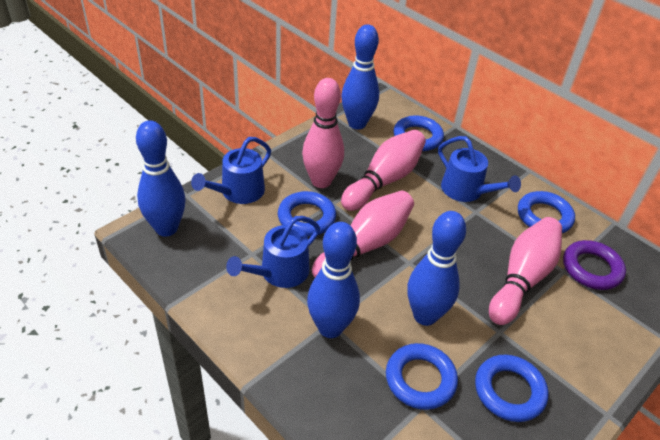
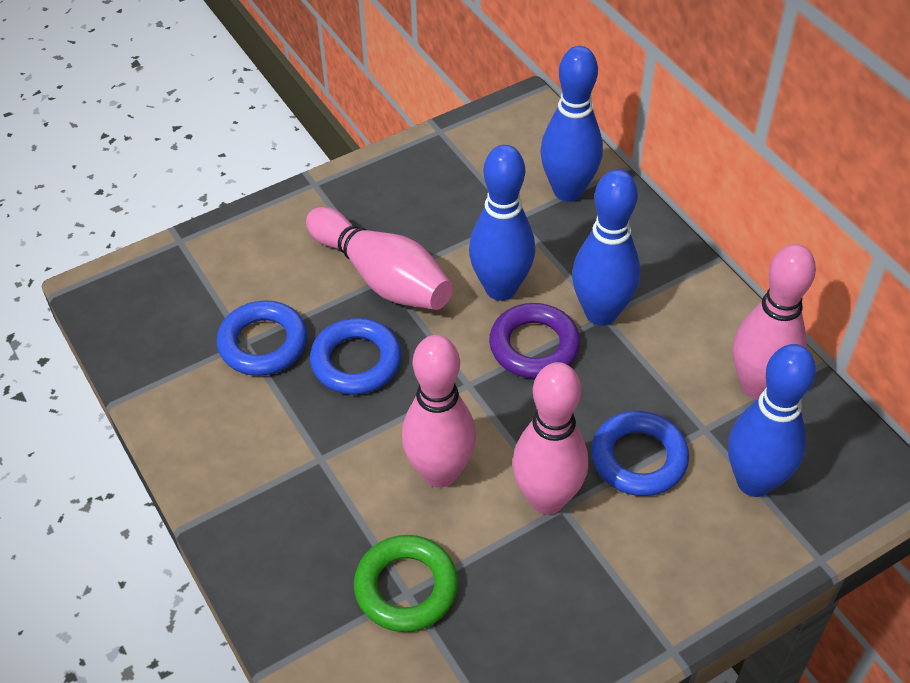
blue ring: [278,191,336,236] [386,343,458,410] [394,115,444,151] [475,354,549,422] [518,191,575,233] = 5 -> [217,300,307,376] [310,318,401,395] [591,411,689,496] = 3
blue watering can: [191,137,271,204] [226,216,320,288] [438,136,521,202] = 3 -> none = 0
green ring: none = 0 -> [354,535,458,632] = 1

